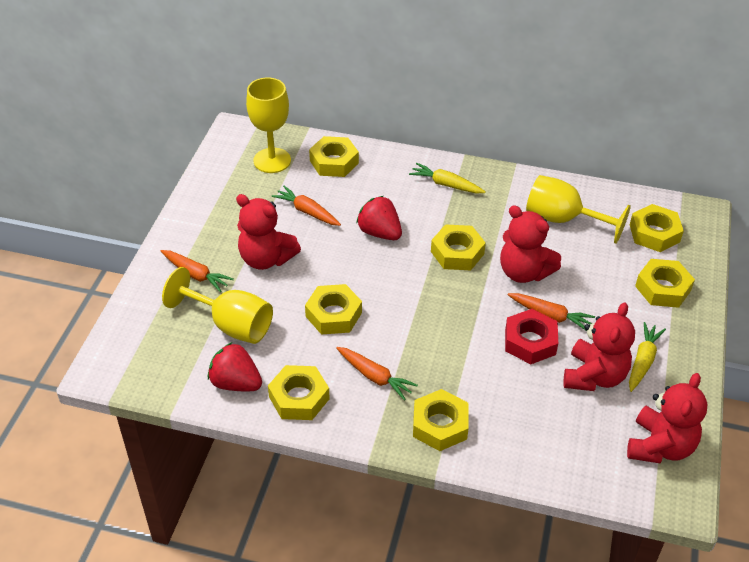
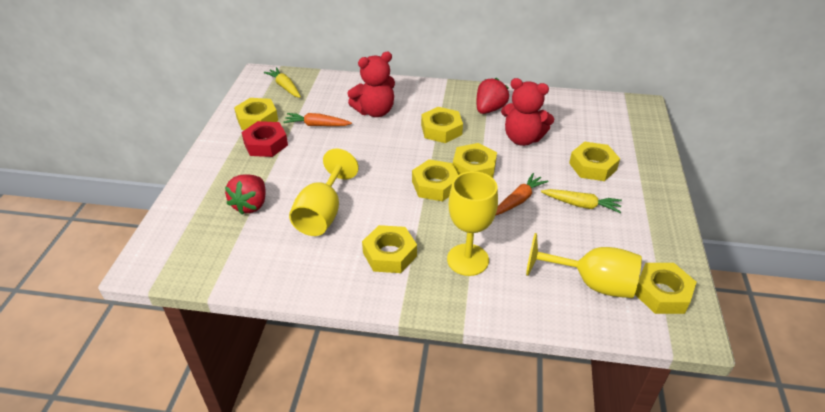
orange carrot: [161,250,234,293] [272,186,341,226] [336,347,418,401] [508,293,595,331] = 4 -> [283,113,352,126] [495,173,548,216] = 2
red teddy bear: [236,194,301,270] [500,205,561,283] [563,302,635,391] [627,373,707,463] = 4 -> [347,52,395,117] [501,78,554,146] = 2

